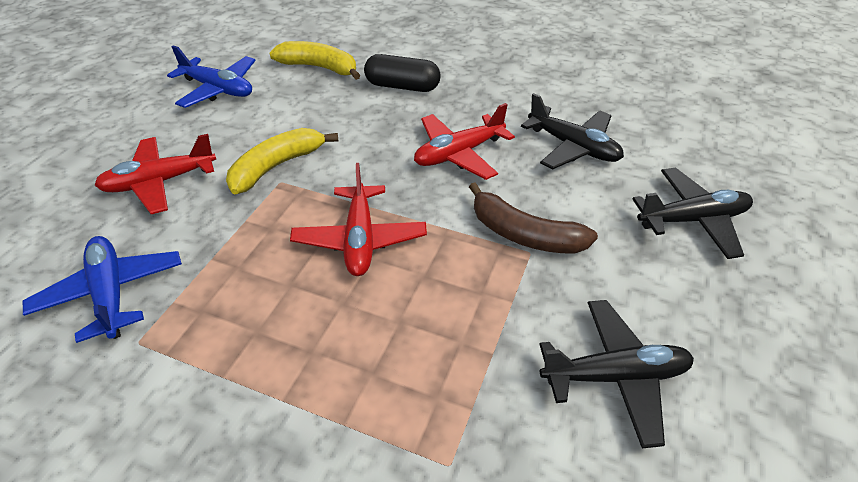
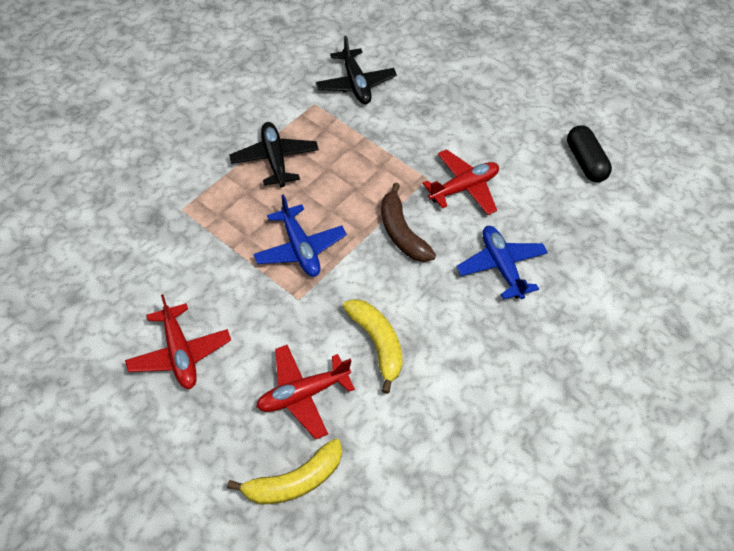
black plane: [521,93,624,169] [539,300,694,449] [633,168,753,259] = 3 -> [229,122,319,187] [315,36,397,104] = 2

